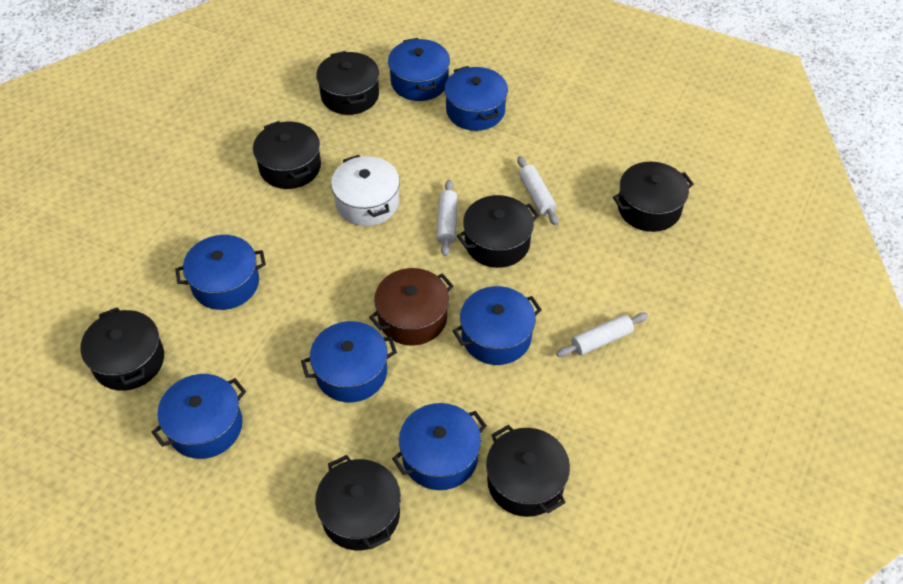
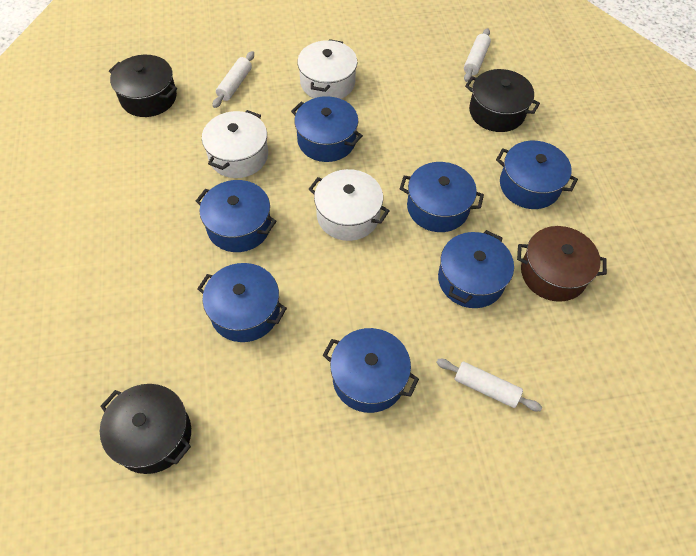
black pot: [80,307,164,391] [253,121,321,189] [315,455,401,550] [316,51,379,115] [457,195,539,268] [486,425,570,517] [613,161,694,232] = 7 -> [100,384,191,474] [109,55,177,117] [465,69,540,132] = 3
white pot: [331,155,400,226] = 1 -> [202,110,268,178] [297,39,357,99] [309,169,390,241] = 3

